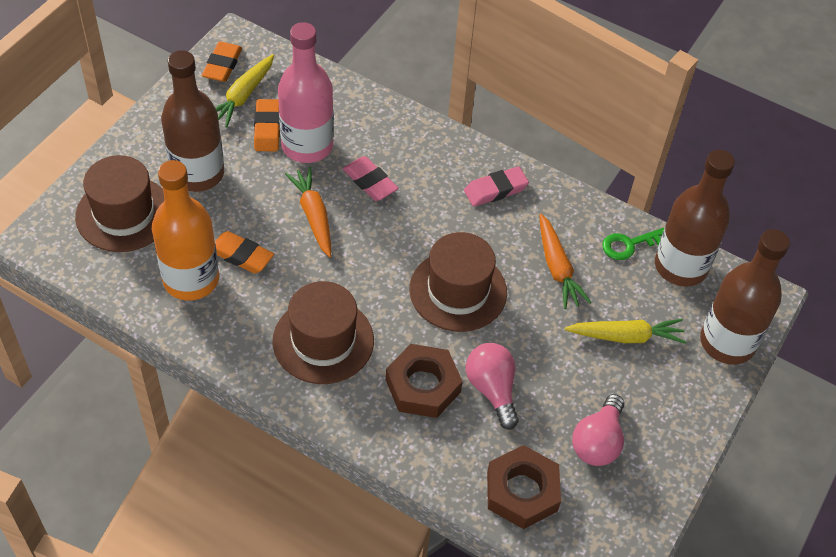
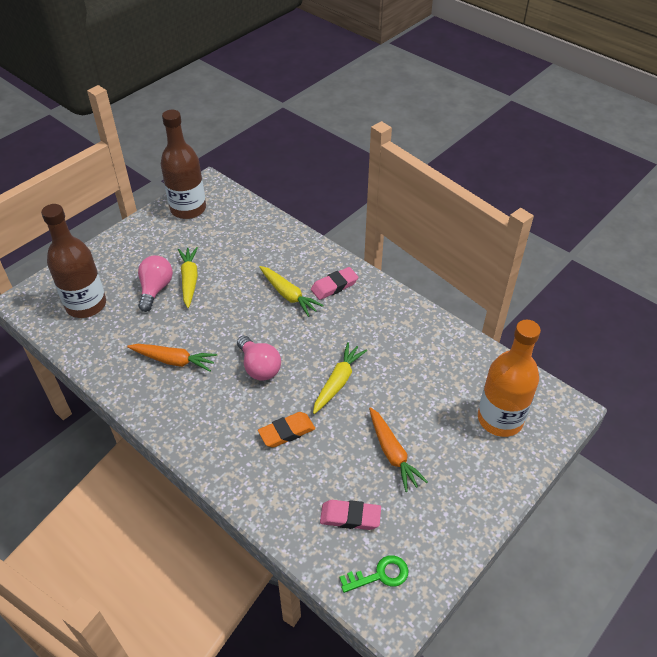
brown bottle: [161,50,224,192] [655,149,735,287] [700,229,790,365] = 3 -> [41,204,106,318] [161,110,206,219] = 2
brown hat: [75,155,164,252] [273,281,374,384] [410,232,507,332] = 3 -> none = 0
brown nut: [386,344,463,418] [487,445,561,529] = 2 -> none = 0
orange eraser: [202,41,242,82] [215,231,274,273] [254,99,280,151] = 3 -> [258,412,315,448] = 1
pink bottle: [278,22,334,163] = 1 -> none = 0
yellow carrot: [216,54,274,128] [565,319,686,344] = 2 -> [178,247,198,308] [259,266,324,317] [313,342,367,414] = 3

